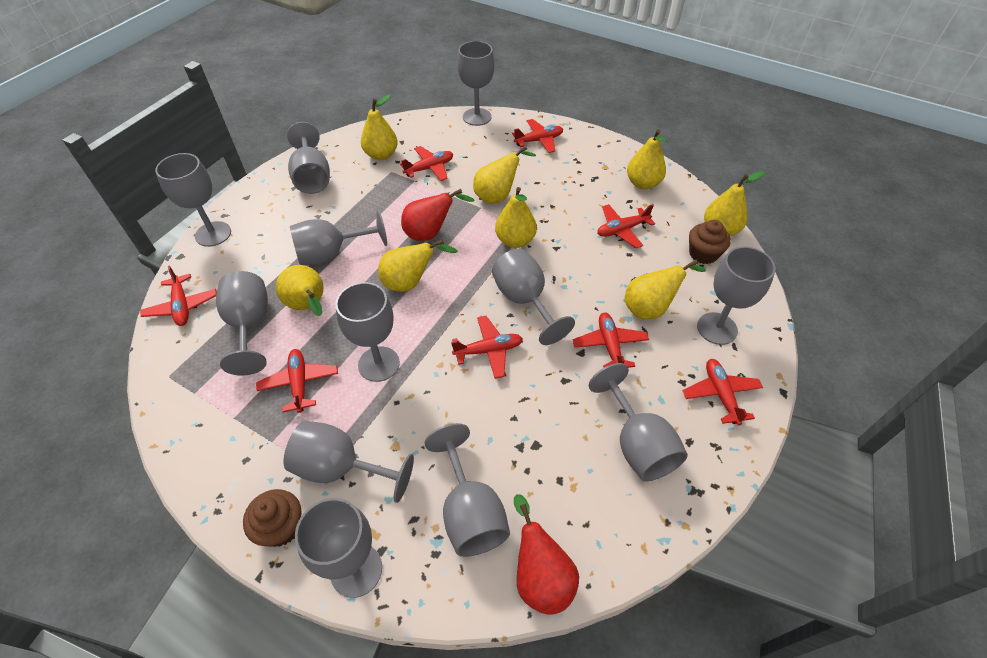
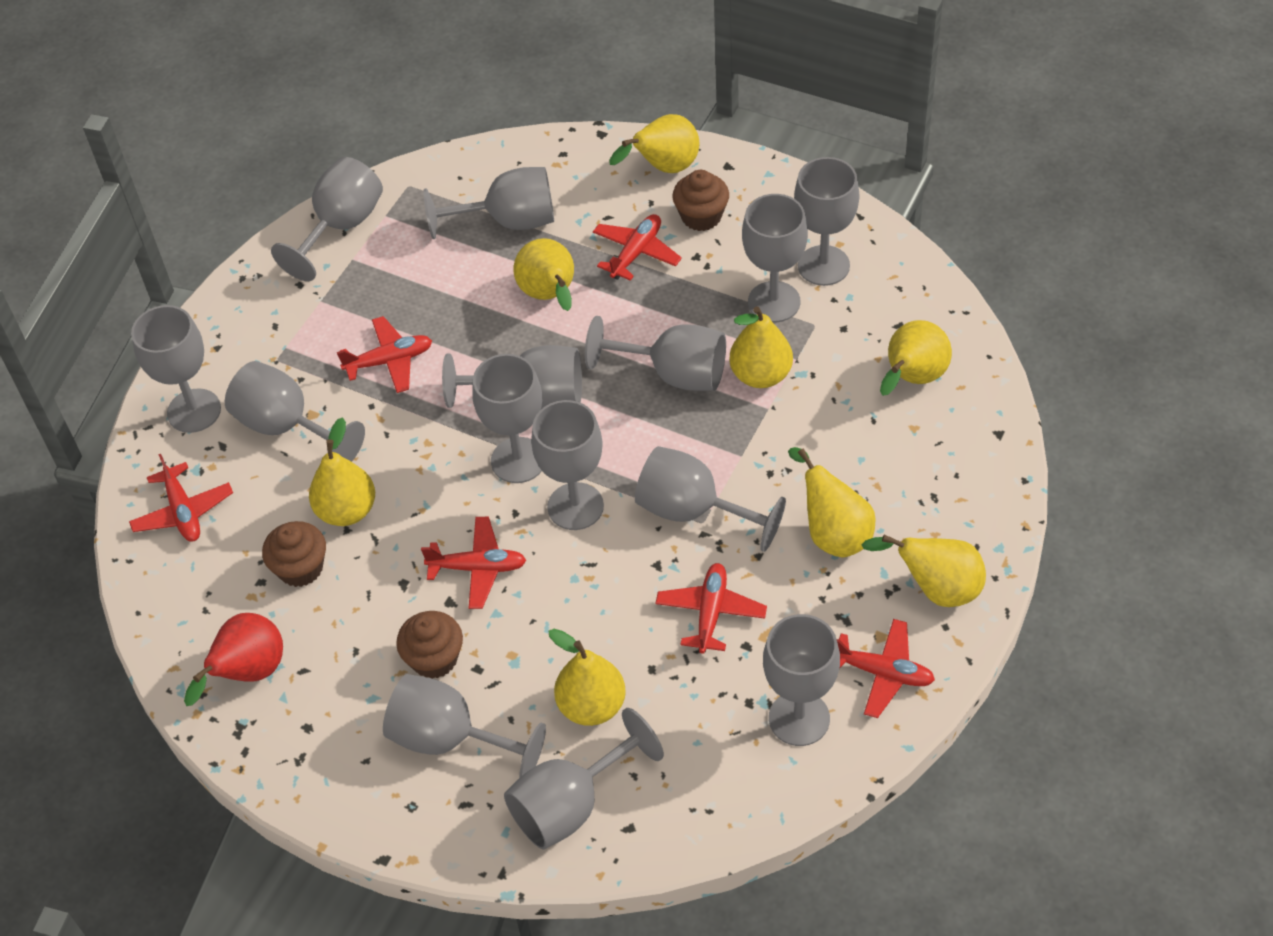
brown cupcake: [243,489,302,547] [689,220,731,264] = 2 -> [262,521,326,587] [396,611,463,679] [672,170,729,231] = 3
grey goblet: [155,153,231,247] [216,271,268,375] [284,421,414,503] [287,122,330,194] [290,210,387,265] [295,498,382,598] [335,282,400,382] [425,423,510,557] [457,41,494,126] [492,249,575,345] [589,363,688,482] [697,246,776,345] = 12 -> [131,305,221,433] [225,361,365,462] [271,157,383,281] [383,674,546,778] [424,167,554,239] [442,345,582,409] [472,354,542,483] [504,708,664,850] [531,400,604,530] [585,316,726,391] [635,446,786,552] [742,194,808,322] [763,614,840,746] [794,157,860,286] = 14
red pear: [401,189,475,241] [514,494,579,615] = 2 -> [184,613,283,706] = 1
red plane: [140,265,217,326] [256,349,338,413] [400,146,453,181] [451,316,523,379] [512,119,563,153] [573,312,649,368] [597,204,655,248] [682,359,763,425] = 8 -> [129,454,233,542] [337,316,432,393] [421,517,526,609] [593,214,682,281] [655,563,767,654] [837,619,935,718] = 6

